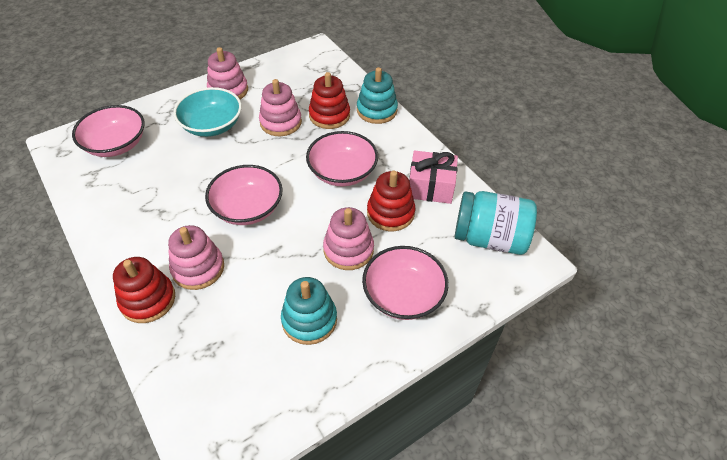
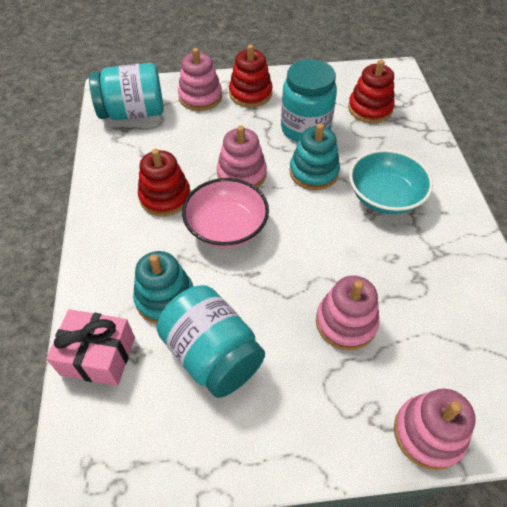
pink bowl: [72,105,145,157] [205,165,283,225] [306,131,378,186] [362,246,449,320] = 4 -> [182,178,269,248] = 1
turquoise jar: [455,191,537,255] = 1 -> [89,63,164,120] [157,285,265,398] [281,59,337,142] = 3

